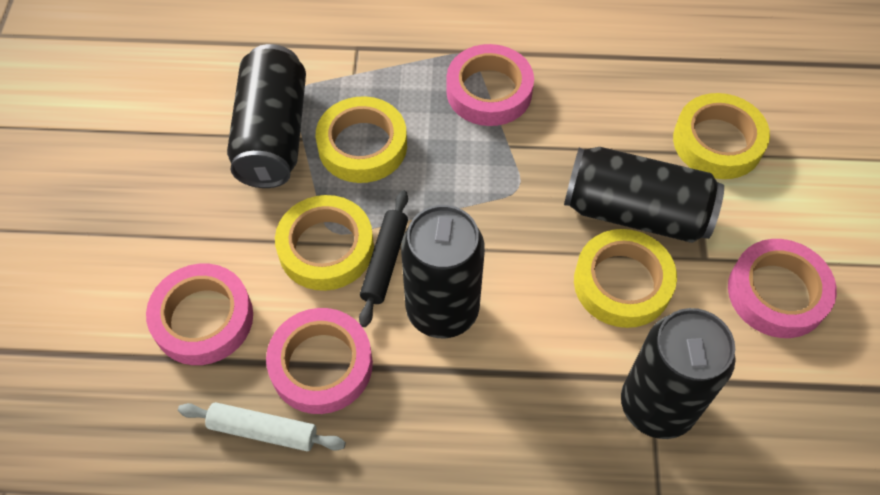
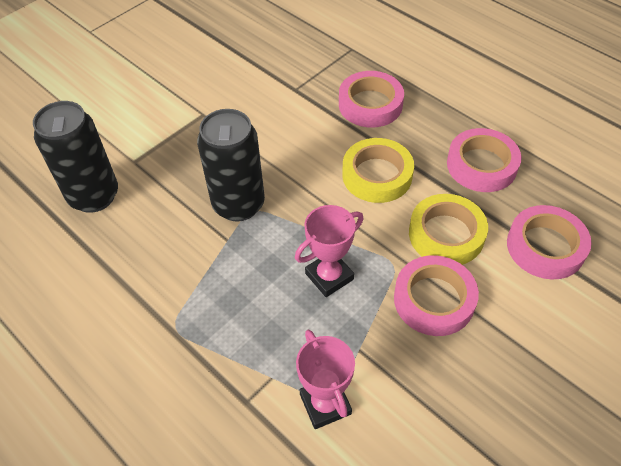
black can: [227,44,306,188] [401,205,485,338] [564,147,724,243] [621,308,736,439] = 4 -> [33,101,118,213] [197,109,265,222] = 2
black rolling pin: [359,191,408,327] = 1 -> none = 0
pink trophy: none = 0 -> [295,205,364,297] [296,330,355,429] = 2
white rolling pin: [178,402,346,451] = 1 -> none = 0
yellow tape: [275,195,374,291] [316,96,407,183] [574,229,677,328] [673,93,770,179] = 4 -> [342,138,414,203] [409,194,488,265] = 2

